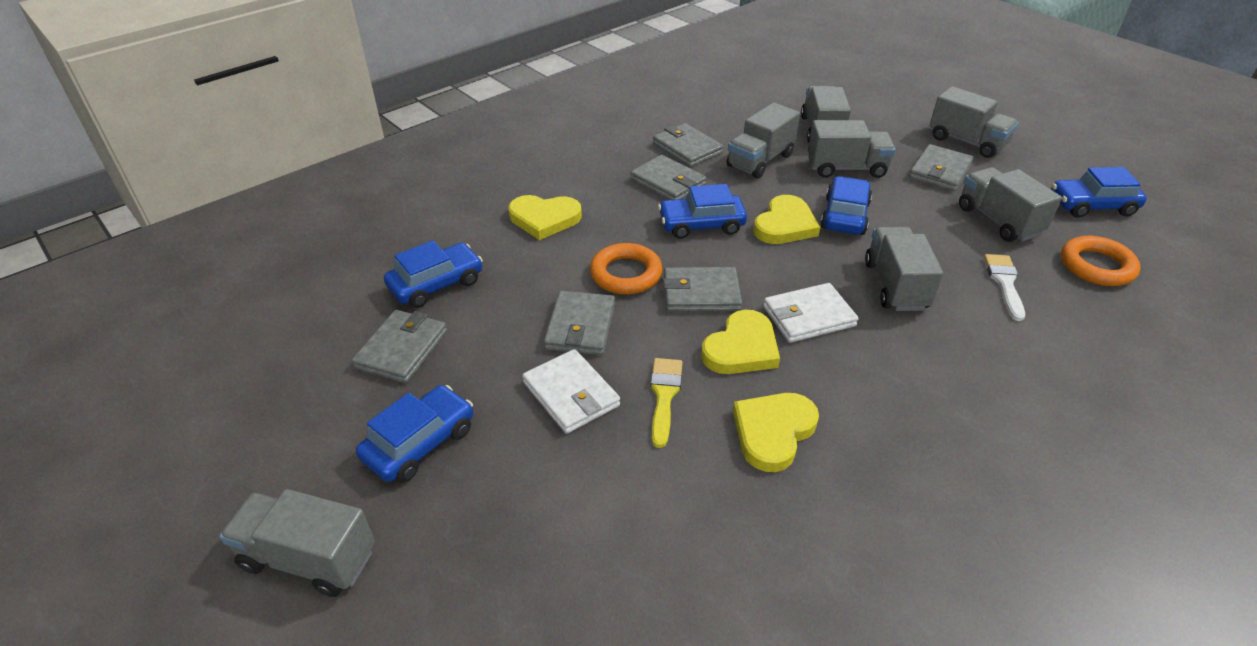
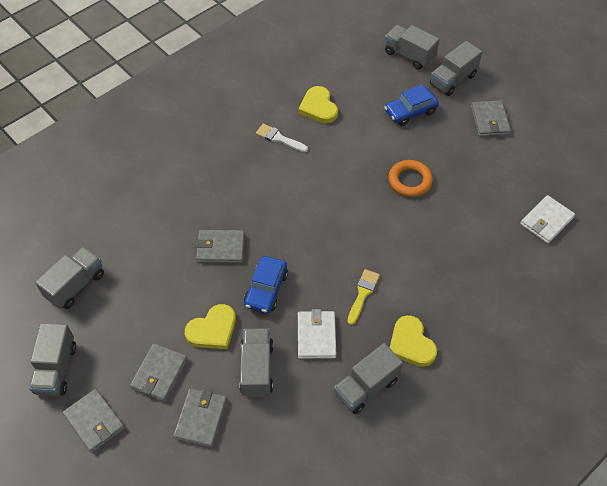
blue car: [356,385,473,483] [384,240,483,308] [658,184,747,239] [821,176,872,235] [1051,167,1147,218] = 5 -> [244,256,288,313] [384,85,439,126] = 2
grey truck: [219,489,375,597] [726,102,800,178] [801,86,851,143] [808,120,896,178] [865,227,943,311] [930,86,1019,158] [959,167,1062,242] = 7 -> [29,323,76,396] [35,247,104,309] [239,328,274,397] [334,343,403,414] [385,25,440,70] [430,41,482,96] = 6
grey wallet: [352,310,447,383] [544,291,615,355] [631,155,707,200] [653,123,723,167] [663,267,742,311] [909,144,974,191] = 6 -> [62,389,125,453] [130,343,187,402] [173,388,227,447] [196,230,245,263] [471,100,511,137] = 5
orange ring: [590,243,663,295] [1061,236,1141,286] = 2 -> [388,160,433,197] = 1
yellow heart: [508,195,582,240] [701,310,780,374] [733,393,819,472] [753,195,820,244] = 4 -> [185,304,236,349] [298,86,338,124] [390,315,437,367] = 3

